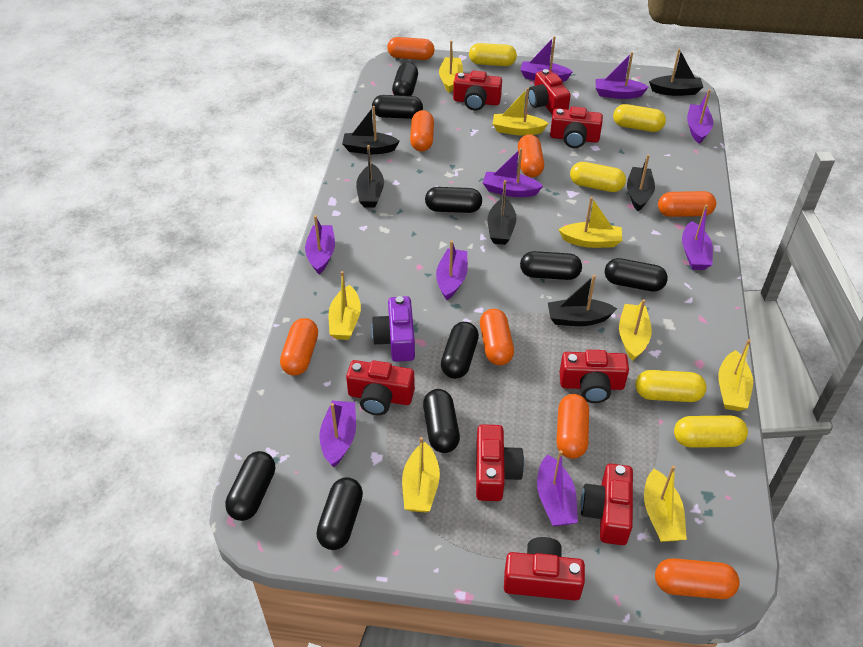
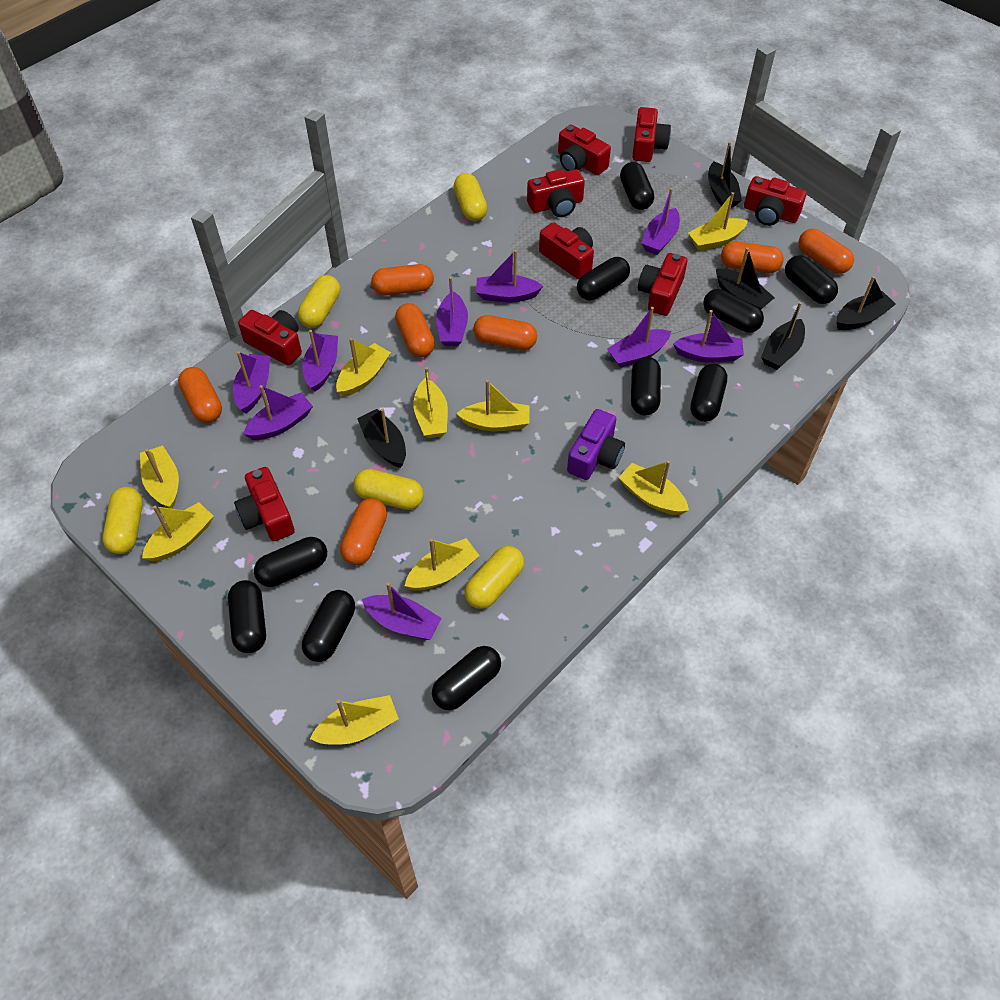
black boat: [342,106,400,154] [356,145,384,208] [488,180,517,245] [548,275,617,326] [627,154,655,211] [649,49,703,96] = 6 -> [357,408,406,468] [708,142,742,207] [716,247,775,309] [761,302,805,370] [836,276,896,330] = 5
black capsule: [225,451,275,521] [316,477,363,550] [372,95,423,119] [392,62,418,96] [423,389,460,453] [425,187,482,213] [441,322,479,379] [520,251,582,280] [605,258,668,292] = 9 -> [228,580,266,653] [254,537,327,587] [302,590,355,662] [432,646,501,710] [577,257,630,300] [620,162,654,210] [631,357,661,416] [690,364,727,422] [703,289,764,333] [785,255,838,304] = 10
orange capsule: [280,318,318,376] [387,37,434,60] [410,110,434,152] [480,309,514,365] [518,134,544,177] [557,394,589,459] [655,558,740,599] [658,191,716,217] = 8 -> [178,367,222,423] [340,498,387,565] [371,264,434,295] [395,303,435,357] [473,315,537,350] [721,242,784,273] [798,229,854,274] = 7
yellow boat: [328,271,361,340] [402,437,440,512] [439,40,463,93] [493,88,549,136] [558,197,622,248] [619,299,652,361] [644,465,687,542] [718,339,753,411] = 8 -> [140,445,179,509] [142,502,214,562] [310,695,399,745] [336,338,391,397] [405,538,480,591] [413,367,448,438] [456,380,530,431] [618,461,689,515] [688,192,748,251] = 9

